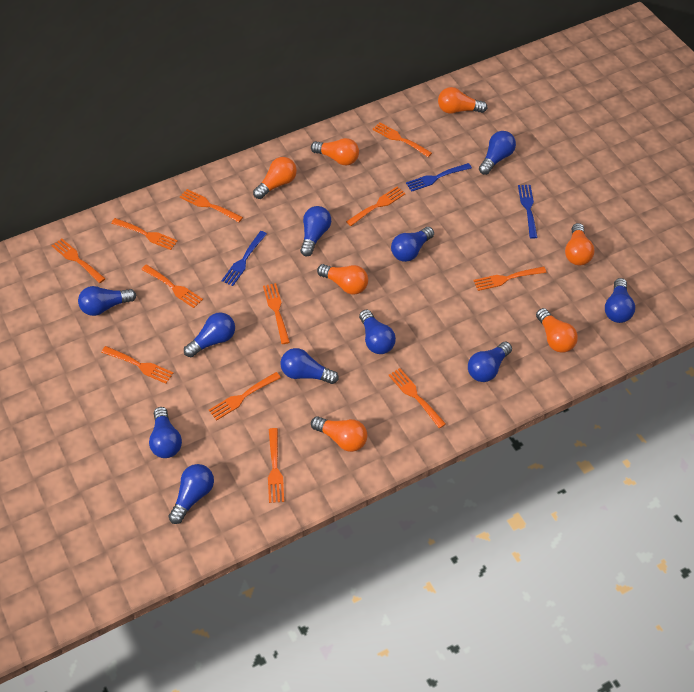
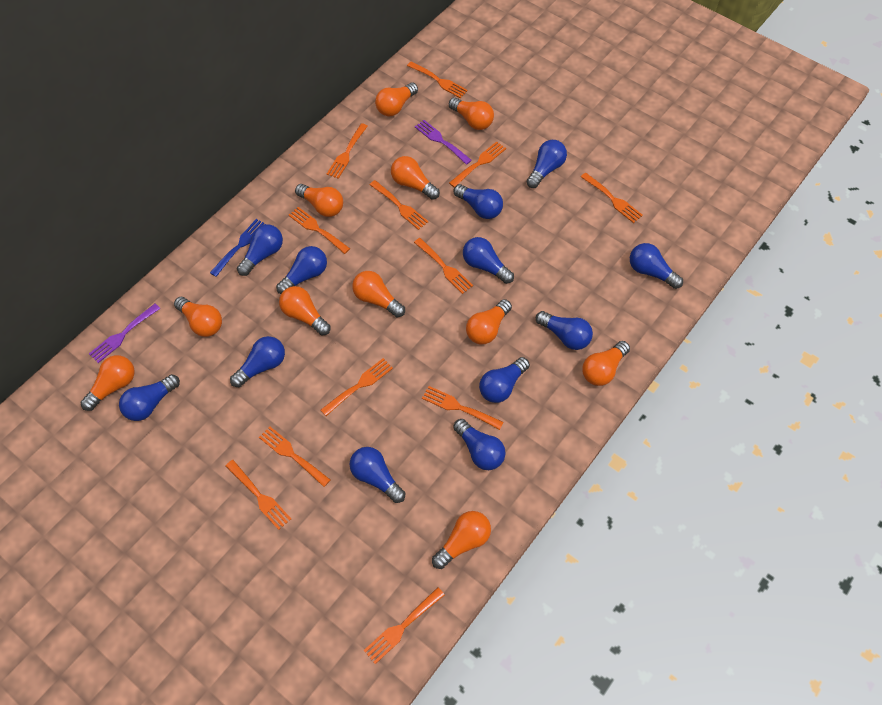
blue fork: [221,231,267,286] [406,163,472,192] [518,185,538,239] = 3 -> [210,219,264,277] = 1
blue light bulb: [78,286,137,316] [149,407,182,458] [168,464,214,524] [184,313,235,357] [280,348,339,384] [300,206,331,257] [359,309,396,354] [391,227,434,262] [468,342,512,382] [479,131,516,175] [605,278,635,323] = 11 -> [119,374,180,421] [230,336,285,387] [237,224,283,276] [276,246,327,294] [350,447,405,503] [453,419,506,470] [454,184,503,219] [463,237,514,284] [479,357,530,403] [526,140,567,188] [536,311,593,350] [630,243,683,289] = 12
orange light bulb: [253,157,297,199] [311,138,359,166] [311,416,367,452] [317,264,368,295] [438,87,487,114] [536,308,578,353] [565,223,594,265] = 7 -> [80,355,135,411] [174,297,222,337] [279,286,331,335] [295,184,343,217] [352,271,405,317] [375,83,418,116] [391,156,440,200] [432,511,491,569] [449,97,494,130] [466,299,512,344] [582,341,630,386] = 11
purple fork: none = 0 -> [89,304,161,363] [415,120,472,165] = 2

